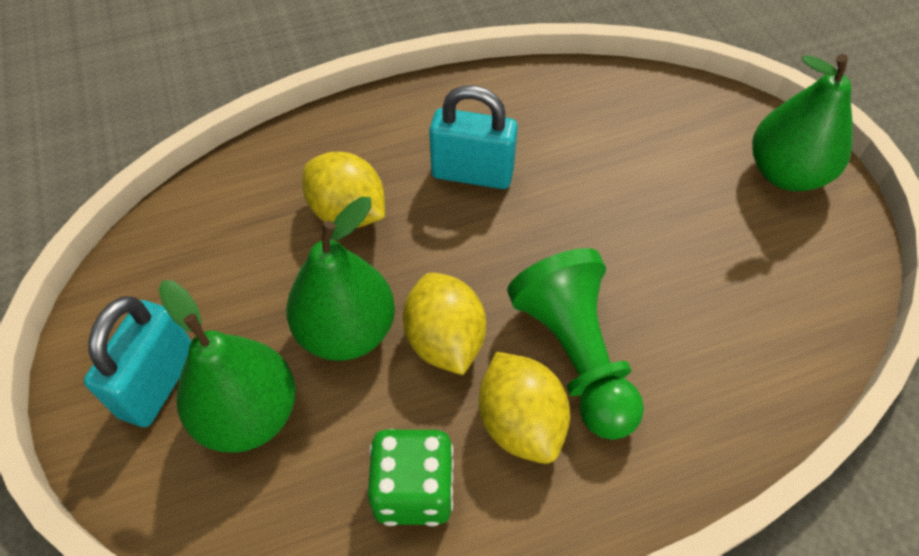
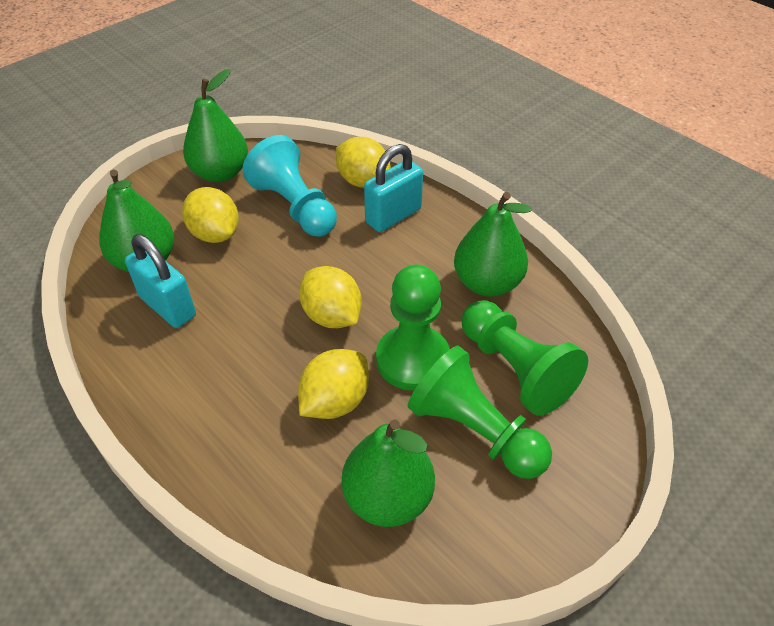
green dice: [368,429,454,526] = 1 -> none = 0
green pawn: [507,248,644,440] = 1 -> [376,265,450,391] [408,346,552,479] [462,300,588,416] = 3
green pear: [158,280,296,453] [286,197,395,361] [752,54,852,191] = 3 -> [99,169,174,272] [183,69,248,182] [342,419,435,527] [454,192,532,297] = 4
turquoise pawn: none = 0 -> [242,135,337,237] = 1
yellow lemon: [302,152,385,228] [403,273,486,375] [479,352,570,464] = 3 -> [182,187,239,243] [298,349,369,419] [299,266,362,328] [336,137,391,188] = 4

